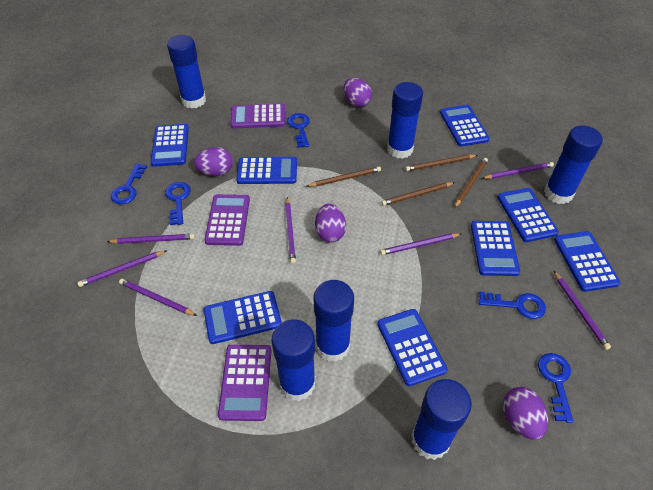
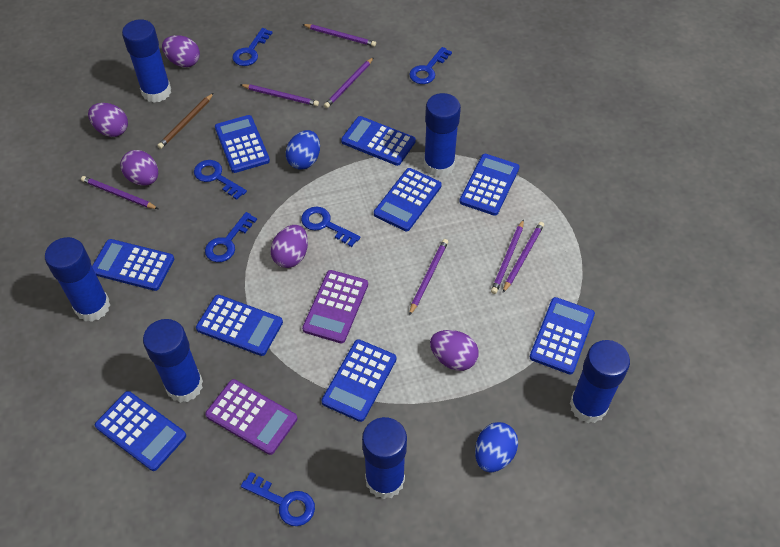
blue calculator: [151,124,189,167] [204,291,282,344] [236,157,297,184] [377,309,447,386] [440,105,489,147] [471,221,520,276] [497,188,559,242] [554,231,620,292] = 8 -> [92,239,174,291] [95,391,186,471] [196,295,283,356] [215,115,270,173] [321,339,396,422] [341,116,416,166] [374,168,442,231] [459,154,520,216] [530,297,595,375] = 9
blue egg: none = 0 -> [286,130,320,170] [475,422,518,473] = 2
blue key: [111,163,147,204] [165,182,191,225] [287,113,310,148] [479,292,546,319] [538,353,573,423] = 5 -> [194,160,247,200] [205,212,257,262] [232,28,273,66] [241,472,315,526] [301,207,361,247] [409,47,452,84] = 6
brown pencil: [307,166,381,187] [382,182,455,206] [405,155,477,171] [454,158,488,208] = 4 -> [157,93,214,149] = 1
purple calculator: [204,194,250,246] [218,345,271,421] [230,103,285,129] = 3 -> [205,379,297,455] [302,270,368,343] = 2
purple egg: [194,147,233,176] [315,204,346,242] [343,78,372,107] [503,387,548,440] = 4 -> [88,103,128,137] [120,150,158,186] [162,35,200,67] [270,225,308,268] [430,330,479,371] = 5

